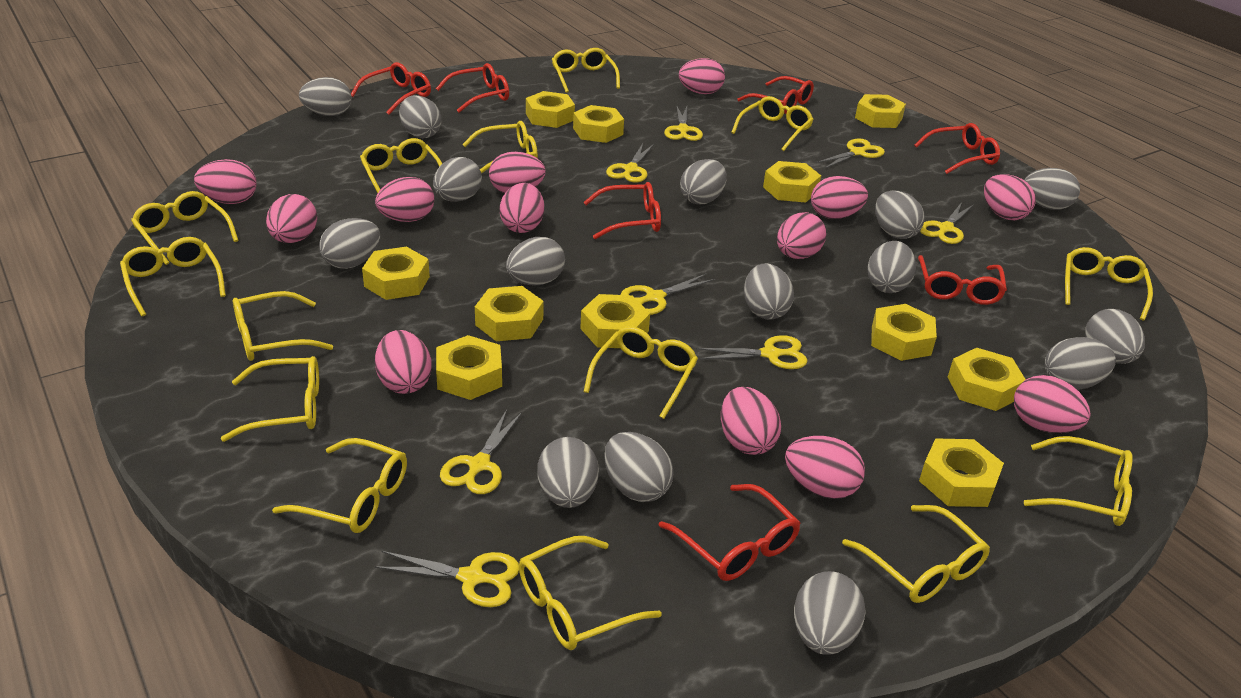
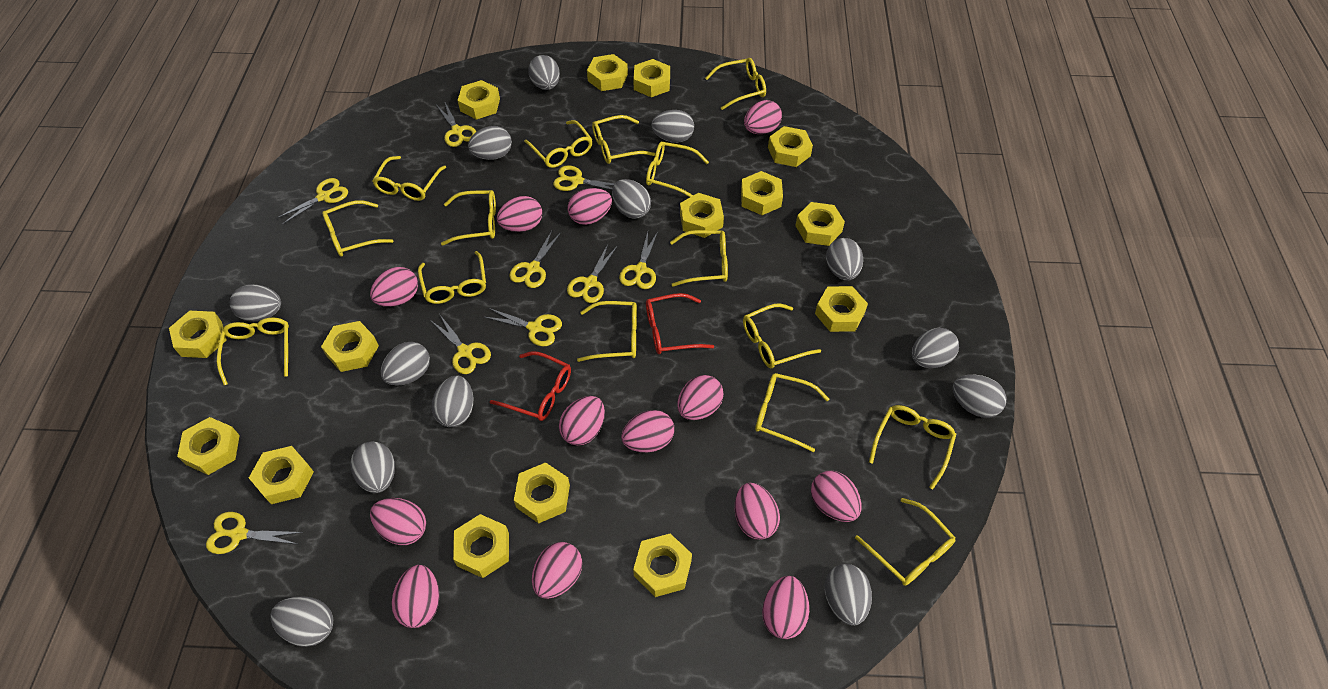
grey egg: [299,77,352,116] [319,218,380,269] [399,95,441,138] [433,157,482,202] [506,237,565,285] [537,437,599,508] [604,432,674,502] [680,159,727,204] [744,263,794,320] [794,571,866,655] [867,241,916,293] [875,191,925,239] [1024,168,1080,210] [1045,337,1116,390] [1085,309,1145,364] = 15 -> [230,284,281,321] [270,596,333,647] [350,441,395,493] [380,342,430,386] [432,376,473,427] [468,126,512,160] [528,55,560,90] [612,179,651,219] [651,110,694,143] [825,564,872,626] [826,238,863,280] [912,328,959,368] [953,375,1006,418] = 13
red glasses: [351,62,431,115] [436,63,509,113] [583,182,661,239] [658,484,801,581] [737,76,814,114] [914,123,1000,174] [918,255,1007,305] = 7 -> [490,351,571,421] [646,293,714,354] = 2
yellow glasses: [120,237,226,316] [131,191,239,265] [221,356,319,442] [233,291,333,361] [272,438,407,533] [360,138,442,193] [462,121,538,173] [519,536,662,650] [552,48,620,93] [584,326,698,419] [731,96,814,151] [842,505,990,603] [1024,436,1133,526] [1065,247,1153,320] = 14 -> [217,318,289,385] [322,200,393,257] [372,156,446,201] [418,251,486,304] [441,190,496,246] [524,120,593,168] [577,301,637,362] [592,115,655,164] [646,141,709,197] [670,230,728,287] [705,58,766,110] [743,304,821,368] [755,373,829,452] [855,498,956,586] [869,405,956,490] = 15
yellow nut: [362,247,430,300] [436,335,502,400] [475,286,544,341] [526,91,575,128] [573,105,624,143] [580,294,650,348] [763,161,821,202] [855,94,906,128] [871,304,937,361] [919,438,1004,507] [948,348,1026,411] = 11 -> [169,311,227,358] [177,417,240,475] [249,446,314,504] [321,321,379,372] [453,514,509,578] [457,80,500,119] [514,462,570,523] [587,54,628,91] [633,59,670,97] [633,534,692,597] [680,193,724,238] [741,171,783,215] [768,126,813,167] [795,202,845,246] [815,286,868,332] = 15
yellow scissors: [375,551,519,607] [440,410,522,494] [606,143,654,183] [621,273,715,315] [664,107,703,141] [696,335,808,369] [816,138,885,169] [920,202,973,244] = 8 -> [206,512,303,554] [277,178,348,225] [430,314,491,374] [437,103,476,147] [485,308,562,346] [509,231,561,288] [553,165,614,191] [567,244,617,303] [619,232,658,289] = 9

